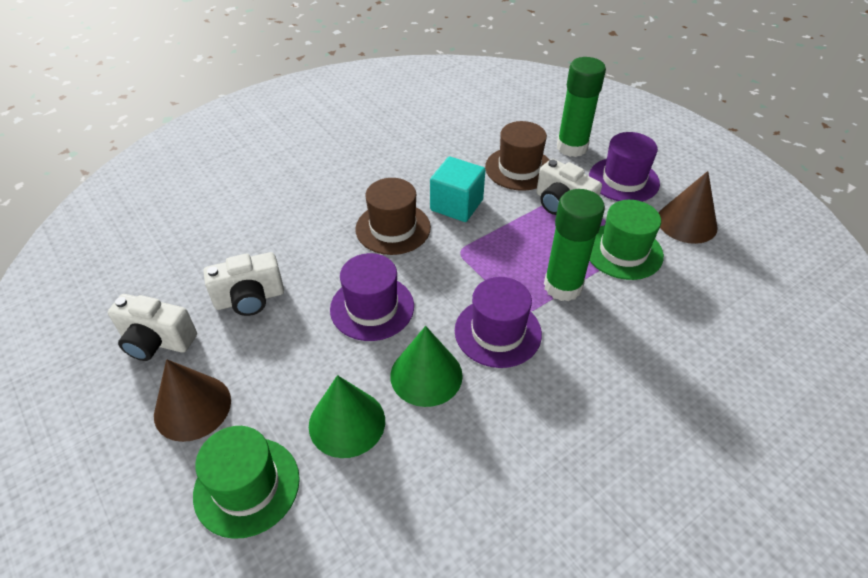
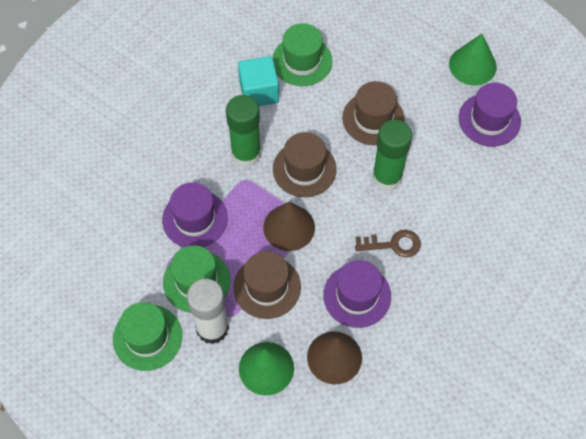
brown hat: [355,178,431,255] [485,121,549,191] = 2 -> [233,251,301,319] [273,132,337,197] [342,81,405,145] = 3
brown key: none = 0 -> [355,230,421,257] = 1
green hat: [193,426,300,539] [589,200,664,280] = 2 -> [113,302,182,371] [163,245,230,313] [273,23,332,86] = 3
white camera: [108,294,197,361] [203,252,284,316] [536,159,602,215] = 3 -> none = 0
white glue stick: none = 0 -> [187,279,229,344] = 1

